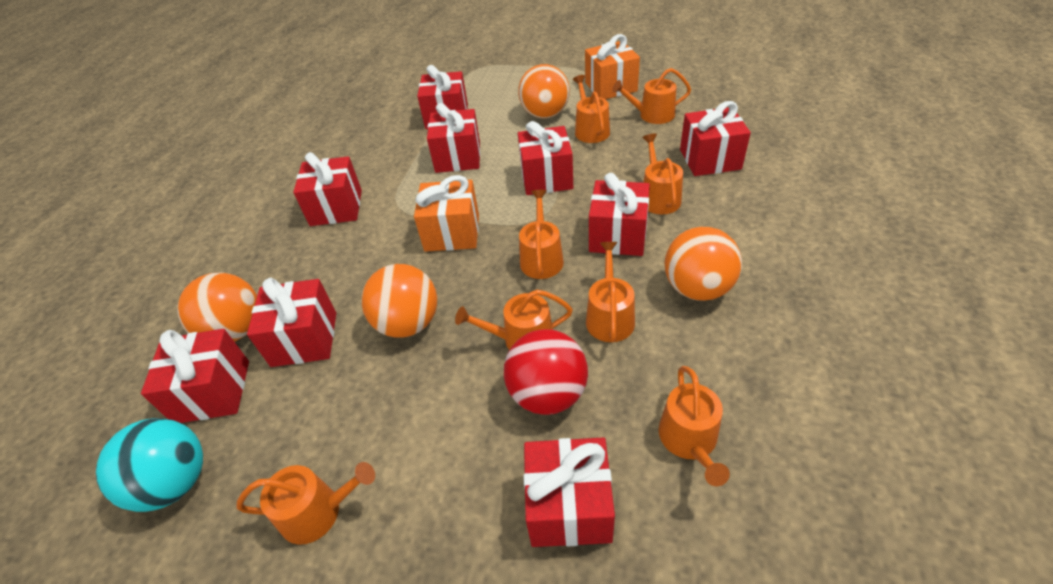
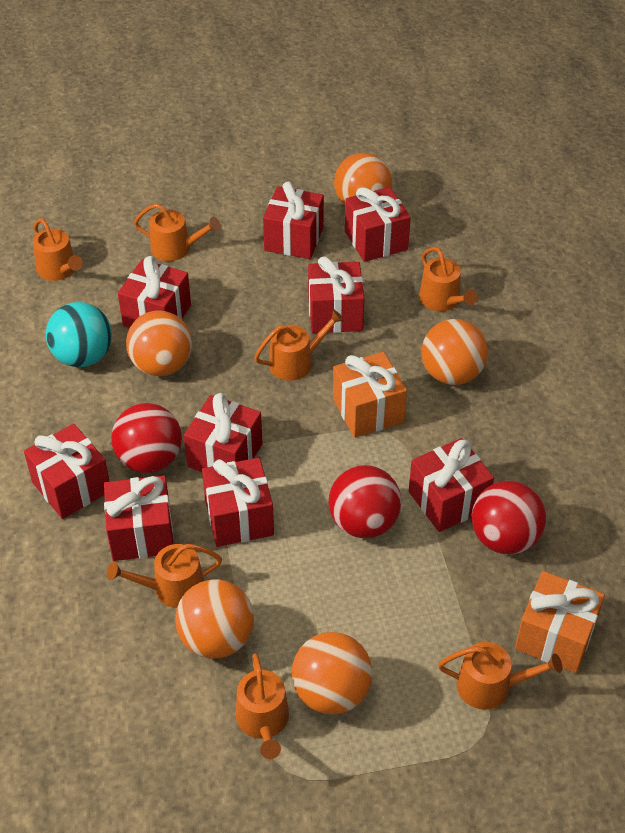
orange ball: [177,273,257,342] [361,264,437,338] [518,64,570,119] [664,227,742,301] = 4 -> [126,310,192,376] [175,579,254,659] [292,632,372,715] [334,153,392,205] [422,319,488,385] = 5
orange watering can: [236,462,375,545] [455,289,573,350] [519,190,564,279] [573,75,610,143] [586,242,635,342] [612,68,691,124] [642,134,683,214] [658,366,730,486] = 8 -> [33,218,83,281] [107,544,222,608] [134,203,221,261] [236,653,289,759] [254,309,344,381] [419,247,477,311] [438,642,563,710] = 7
red ball: [504,329,588,415] = 1 -> [111,403,182,473] [329,465,401,538] [472,481,546,555] = 3

